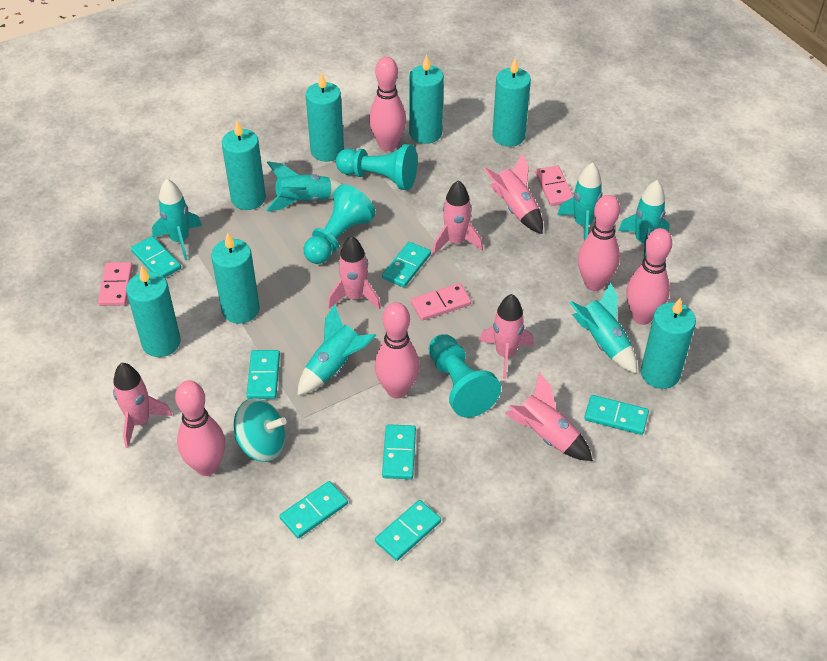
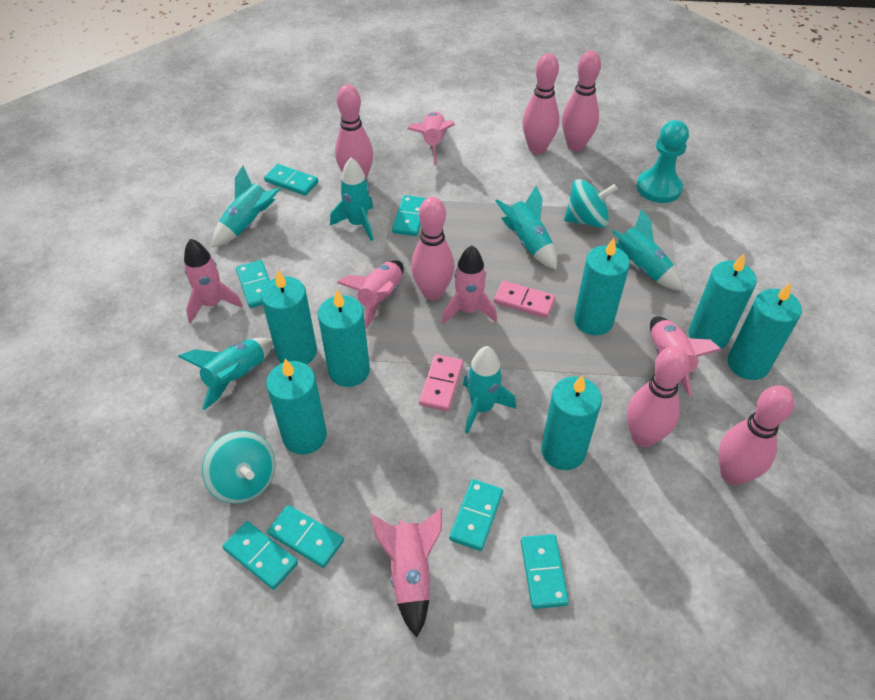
pink bowling pin: [175,380,225,476] [369,57,406,151] [375,302,420,399] [578,195,620,291] [626,228,672,325] = 5 -> [335,84,373,179] [411,197,454,300] [522,53,559,154] [562,50,601,151] [627,346,689,447] [718,385,795,485] = 6
pink domino: [98,262,133,306] [411,283,471,321] [535,166,574,206] = 3 -> [419,354,463,411] [494,281,556,318] = 2
turquoise pawn: [304,185,376,264] [335,144,417,190] [429,334,501,417] = 3 -> [637,120,689,203] = 1
turquoise spinning top: [234,398,287,462] = 1 -> [202,431,276,504] [564,179,618,228] = 2

